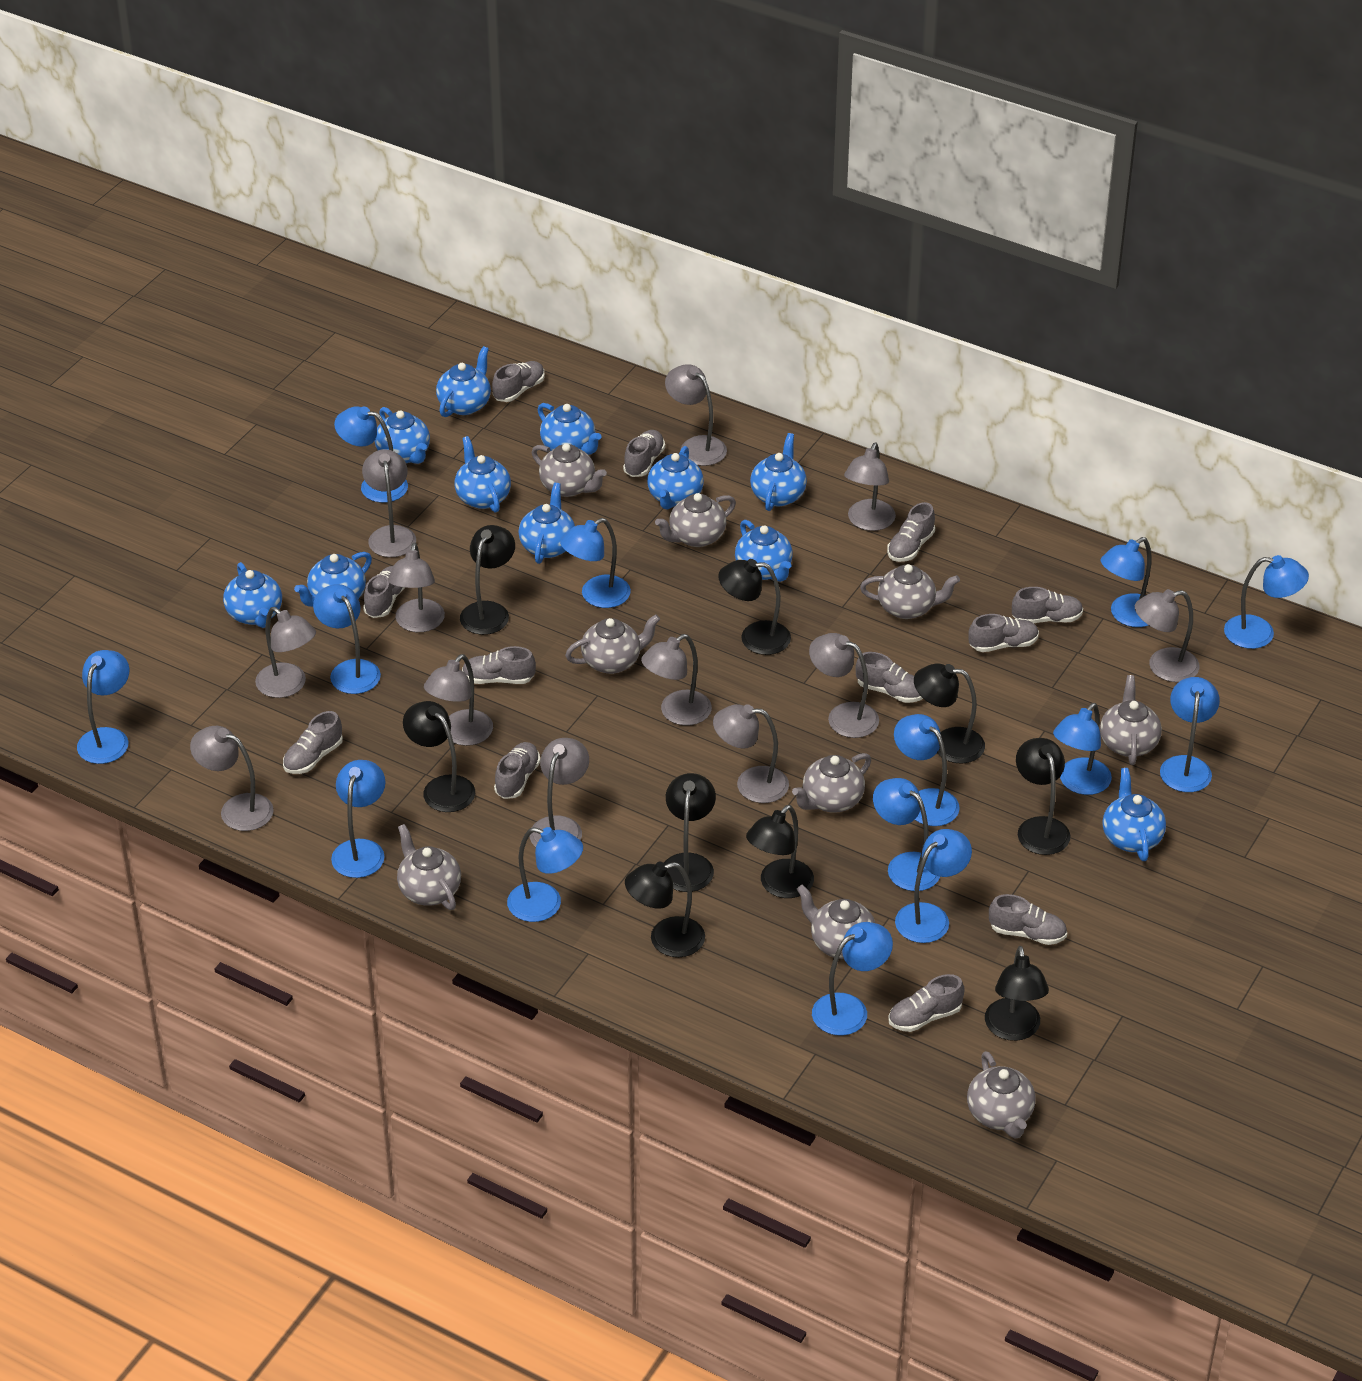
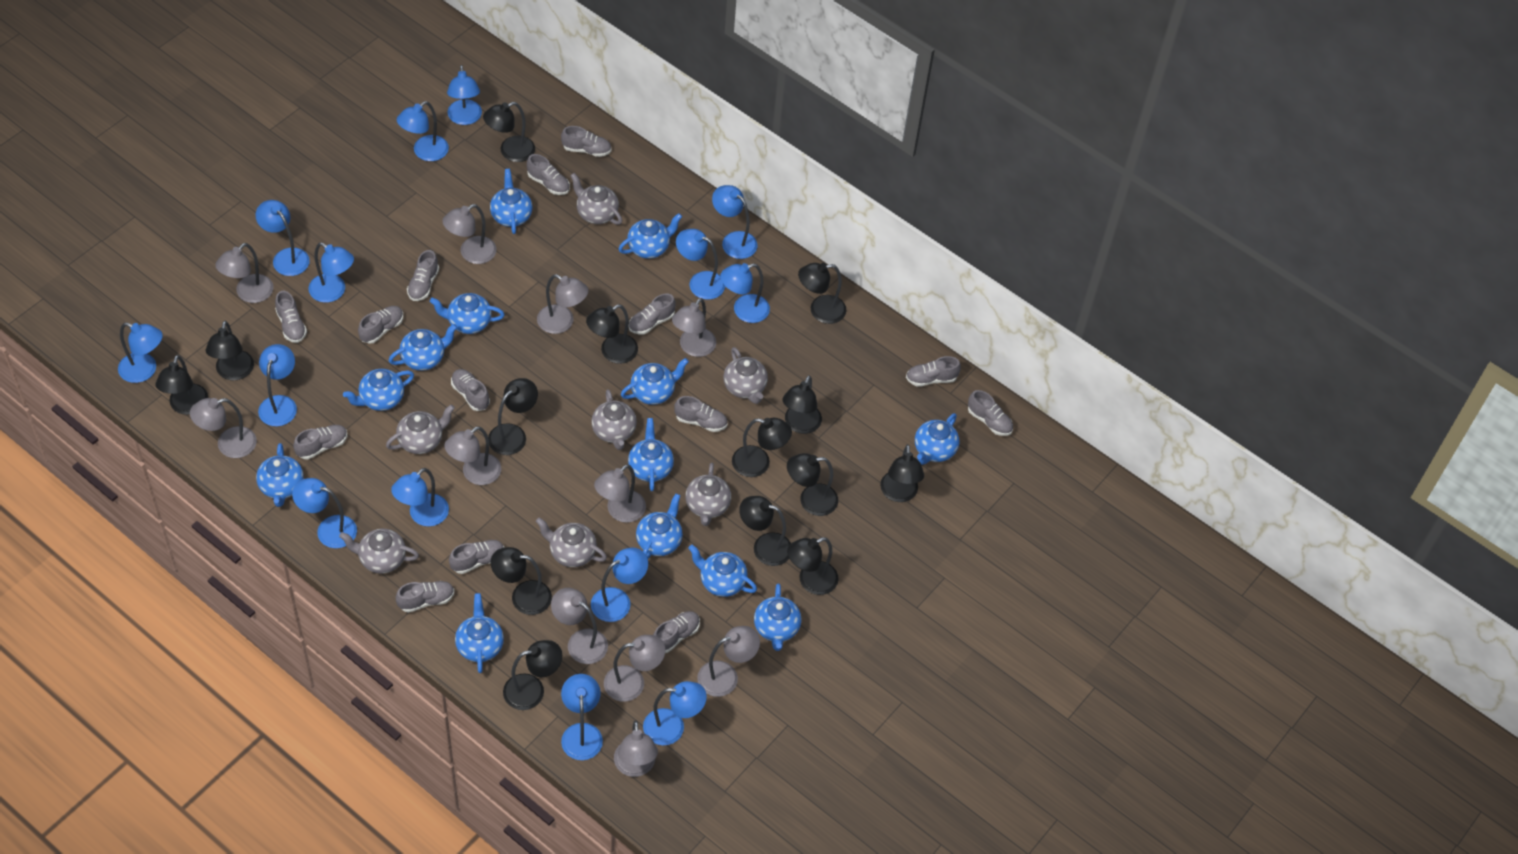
black lamp: [403,701,475,812] [460,525,515,635] [625,862,705,957] [664,773,716,892] [718,559,791,655] [746,805,814,898] [914,663,985,764] [985,946,1049,1041] [1016,738,1070,855] = 9 -> [156,355,208,415] [206,321,254,380] [483,102,535,162] [488,378,538,455] [490,547,552,615] [503,640,562,710] [586,304,638,364] [732,418,792,477] [739,496,791,566] [782,375,822,434] [787,453,838,516] [787,537,839,595] [798,263,847,324] [880,444,924,502] = 14
blue teapot: [223,562,282,628] [294,552,372,607] [375,407,430,464] [436,346,491,417] [455,436,511,513] [518,483,575,564] [538,403,601,455] [647,446,704,510] [735,520,793,582] [750,433,807,511] [1103,768,1166,861] = 11 -> [256,443,304,507] [343,369,414,411] [389,324,457,371] [430,293,504,334] [455,593,504,673] [490,169,532,234] [618,213,682,259] [621,358,689,405] [628,418,674,491] [636,494,683,559] [688,545,757,597] [754,583,801,651] [915,413,959,465] = 13
grey lamp: [190,726,274,831] [255,607,316,698] [362,449,416,557] [388,543,445,632] [424,654,493,746] [530,738,589,847] [641,634,712,725] [665,364,727,466] [713,704,789,803] [809,633,879,738] [844,443,896,531] [1135,589,1200,682] = 12 -> [190,398,257,458] [215,243,274,303] [442,204,497,264] [444,426,501,485] [537,274,588,334] [551,588,608,664] [594,464,646,523] [604,635,665,702] [614,720,658,777] [672,298,716,357] [697,626,760,697] = 11
grey shoe: [283,711,343,774] [363,566,405,618] [462,646,536,684] [492,361,545,402] [494,742,540,799] [623,430,665,477] [856,652,923,703] [887,502,935,562] [888,974,965,1032] [968,614,1039,652] [989,894,1067,945] [1012,587,1083,623] = 12 -> [275,291,307,343] [293,425,347,459] [358,306,403,344] [396,581,454,613] [407,250,439,301] [449,540,504,574] [451,369,490,411] [527,154,570,195] [561,126,611,157] [629,294,676,334] [653,611,700,653] [674,396,727,432] [906,356,961,387] [968,390,1013,436] = 14
grey teapot: [397,824,461,910] [532,443,607,497] [565,614,660,674] [655,493,736,547] [792,753,871,813] [797,884,875,959] [860,564,960,619] [967,1051,1036,1139] [1100,675,1162,765] = 9 -> [339,529,419,574] [386,404,455,454] [536,518,607,567] [570,173,622,225] [591,389,637,450] [685,463,731,526] [724,347,768,404] = 7

